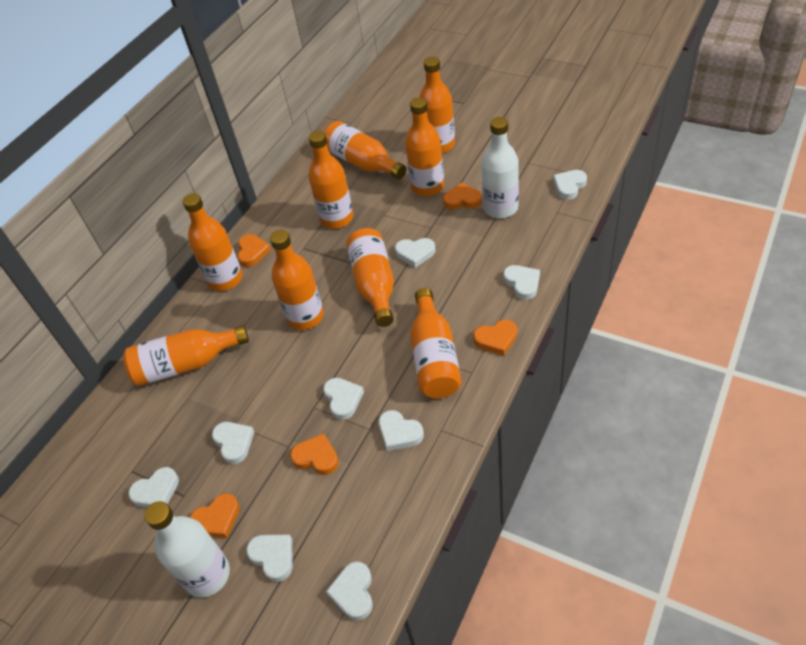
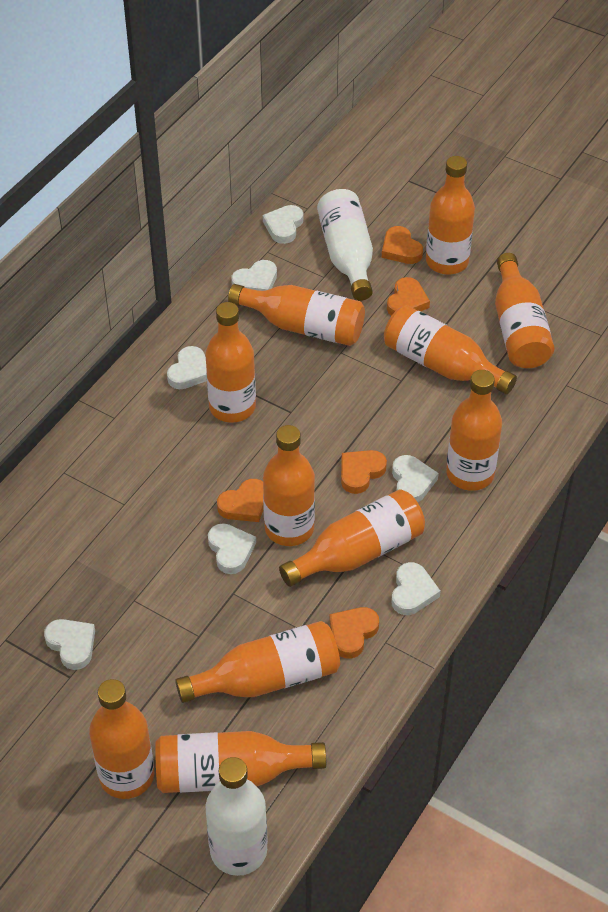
orange bottle: [123,325,249,386] [183,193,242,291] [270,230,324,330] [309,131,353,229] [324,121,406,179] [346,228,394,327] [405,97,444,196] [410,288,462,398] [419,57,455,153] = 9 -> [89,679,154,799] [155,731,326,793] [175,621,340,703] [205,302,256,423] [228,284,365,346] [263,425,315,546] [279,489,425,587] [384,305,517,394] [426,156,475,275] [446,370,502,491] [495,253,554,368] = 11
white heart: [128,467,179,508] [212,422,255,464] [246,535,293,582] [323,378,364,420] [326,562,373,620] [379,410,424,451] [395,238,436,268] [503,265,540,300] [553,170,587,200] = 9 -> [44,619,95,670] [167,346,207,389] [208,523,256,574] [231,260,277,291] [263,205,303,244] [391,562,441,615] [392,455,439,502] = 7

